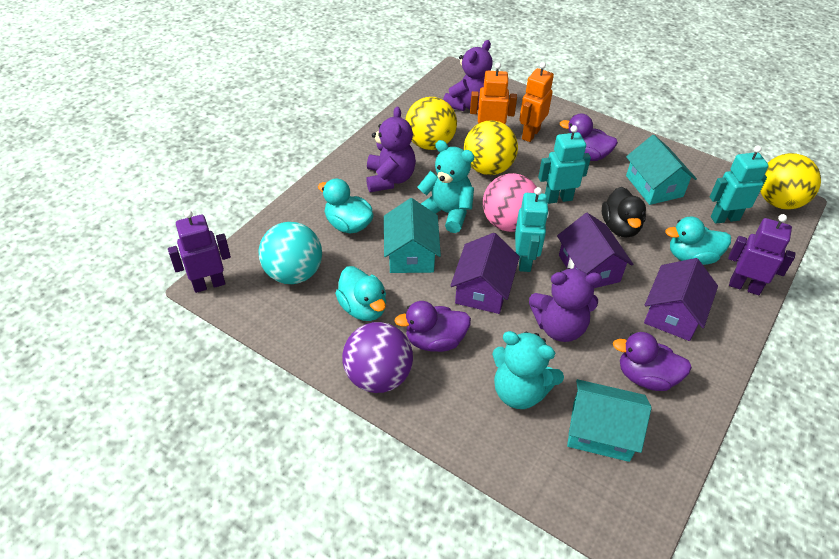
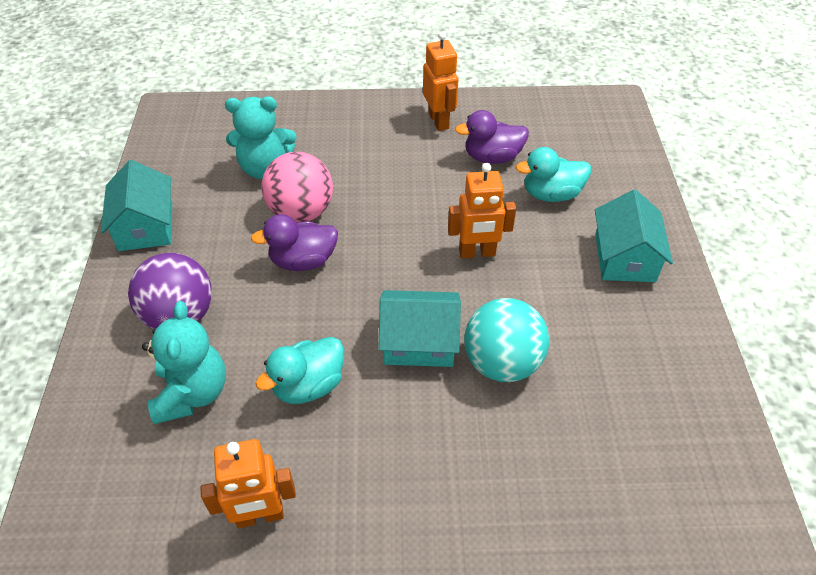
black duck: [602,187,646,238] = 1 -> none = 0
orange robot: [470,62,517,124] [519,62,554,142] = 2 -> [200,439,296,528] [423,32,458,131] [448,163,516,259] = 3
purple duck: [395,301,471,352] [560,114,618,161] [613,332,692,391] = 3 -> [251,214,338,271] [455,110,529,164] = 2
purple house: [450,233,520,314] [557,213,633,288] [644,258,718,341] = 3 -> none = 0
purple robot: [168,210,231,293] [728,214,795,295] = 2 -> none = 0
purple teddy bear: [366,106,416,192] [443,40,493,111] [529,268,602,342] = 3 -> none = 0
turquoise duck: [318,178,374,234] [335,266,386,321] [665,217,731,265] = 3 -> [255,337,344,404] [516,147,591,202] = 2
turquoise robot: [515,187,549,272] [538,125,591,204] [710,146,768,224] = 3 -> none = 0
yellow ball: [405,97,457,150] [464,120,518,175] [760,153,821,210] = 3 -> none = 0

